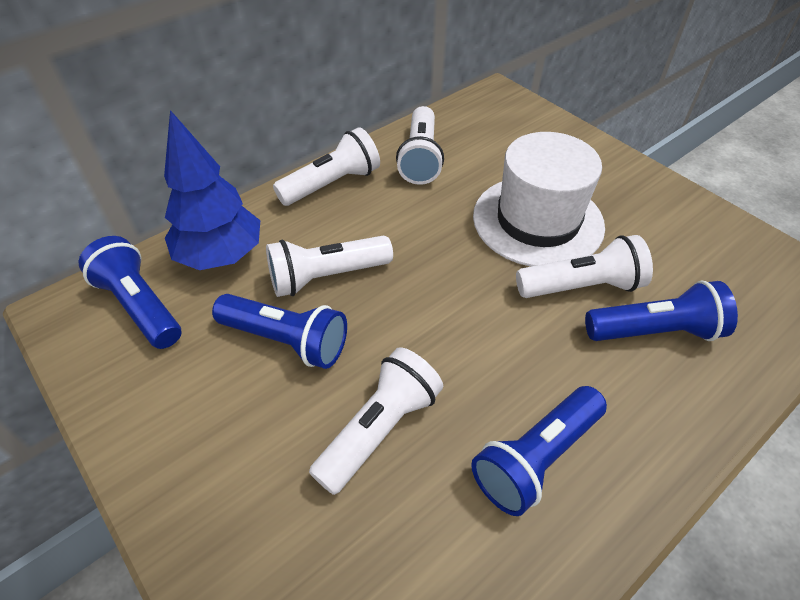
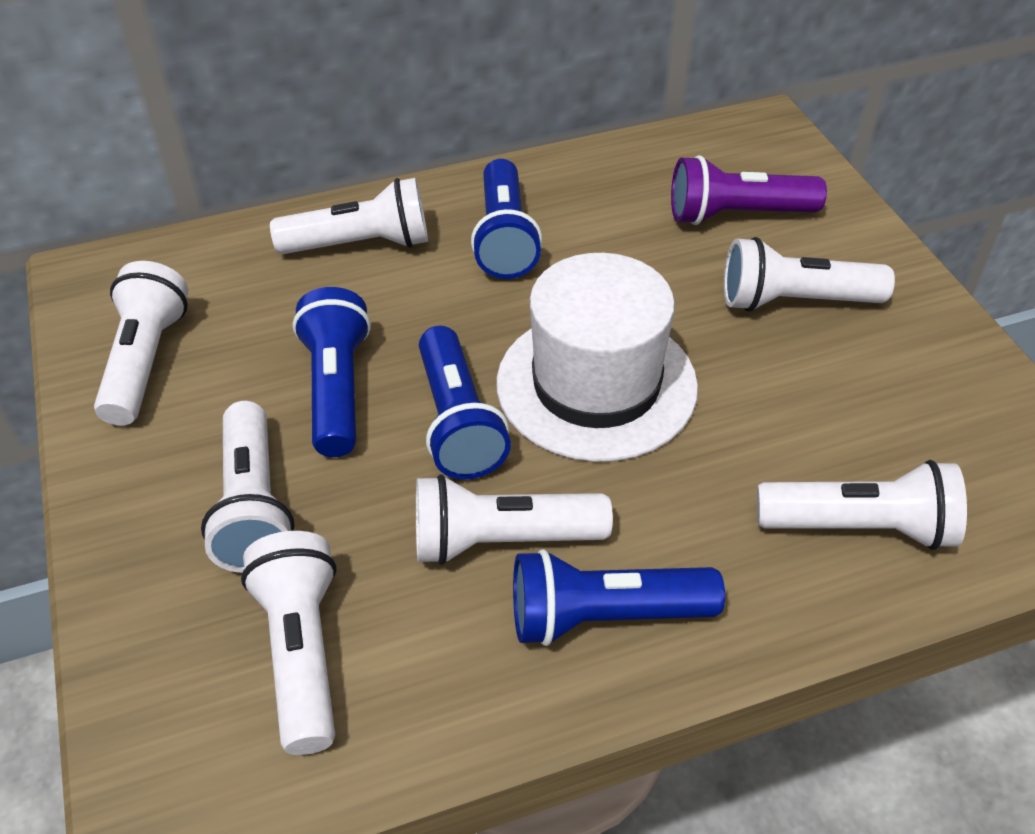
blue tree: [164,110,260,270] = 1 -> none = 0
purple flashlight: none = 0 -> [671,155,827,225] = 1
white flashlight: [266,236,393,297] [273,127,380,206] [309,347,443,495] [396,106,444,185] [516,235,653,298] = 5 -> [94,261,188,426] [201,401,294,573] [241,531,336,755] [270,178,428,254] [416,474,613,565] [724,237,895,312] [757,460,967,550] = 7

